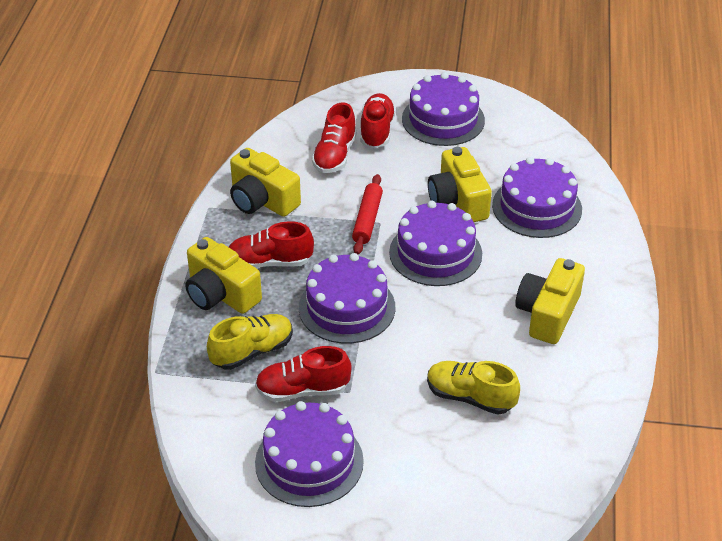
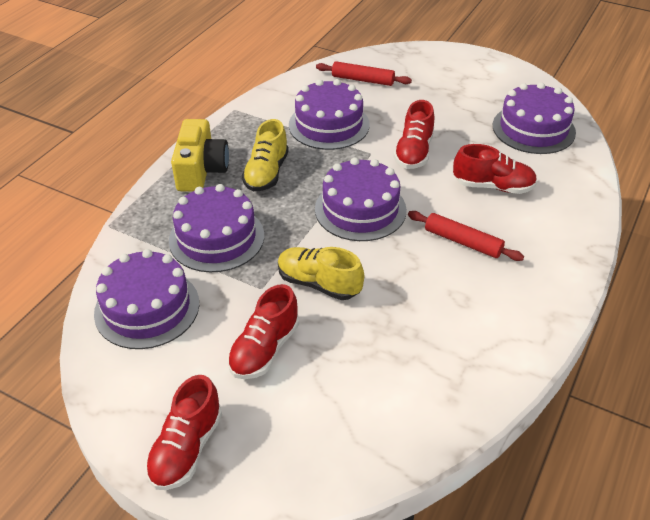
red rolling pin: [352,174,383,254] = 1 -> [316,62,412,86] [408,211,524,261] = 2
yellow camera: [185,237,262,314] [230,148,301,217] [428,147,492,222] [515,258,585,344] = 4 -> [171,119,229,192] = 1

